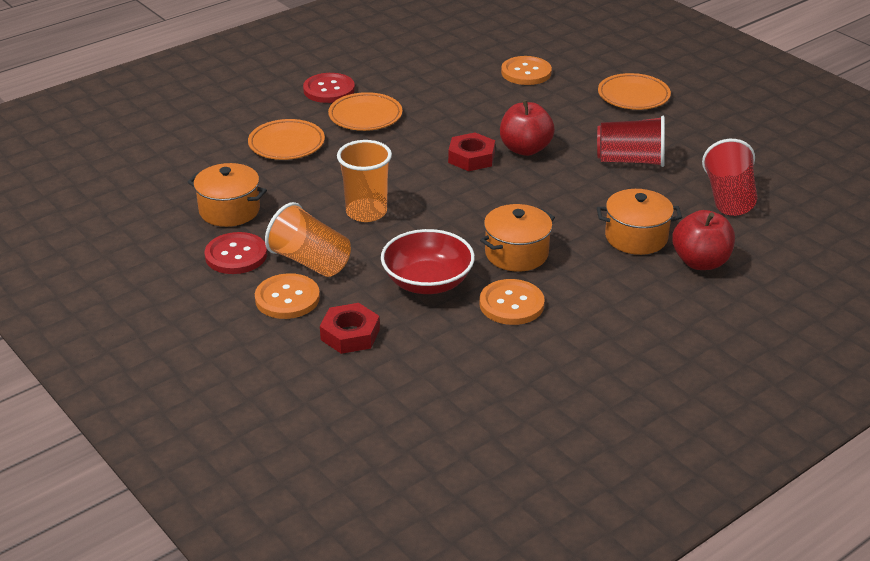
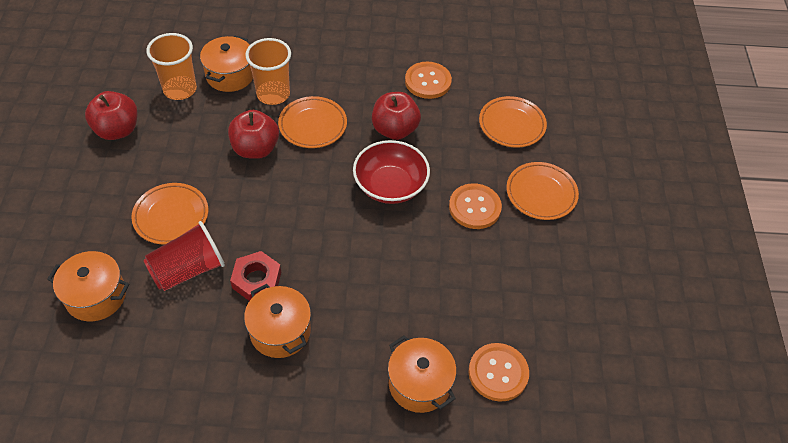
orange plate: [248,119,325,160] [328,92,402,131] [598,73,671,110] = 3 -> [131,183,208,245] [278,96,347,148] [479,96,547,148] [506,162,579,220] = 4
orange pot: [188,163,267,227] [480,204,555,271] [597,189,682,255] = 3 -> [47,251,129,321] [200,36,253,92] [244,284,311,358] [388,335,456,413] = 4
red apple: [500,100,555,156] [672,210,735,270] = 2 -> [85,91,137,140] [228,110,279,159] [372,92,421,140] = 3
red button: [205,232,267,274] [303,73,355,103] = 2 -> none = 0
red cup: [597,116,665,167] [702,139,757,216] = 2 -> [144,221,225,291] = 1
red nut: [320,303,380,354] [448,132,495,171] = 2 -> [230,251,281,301] = 1

